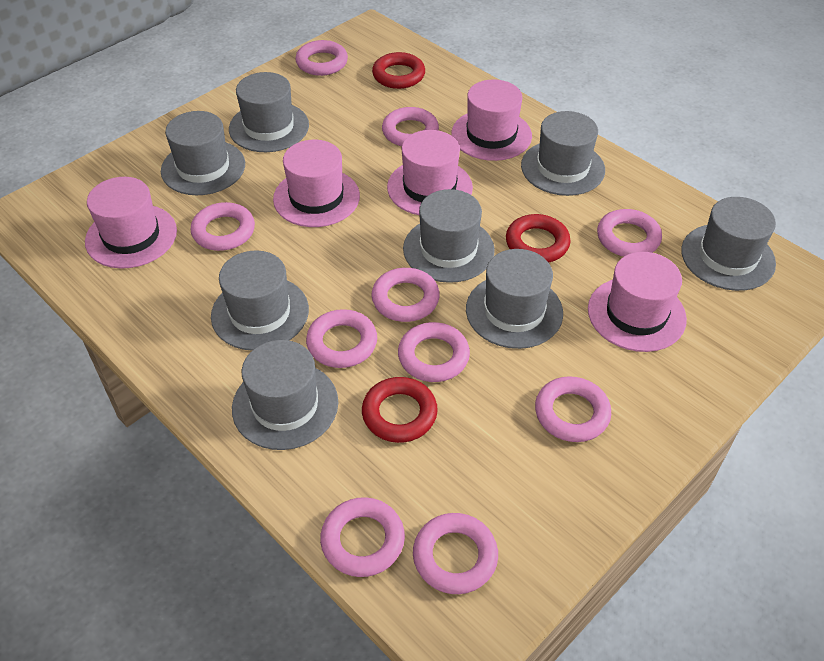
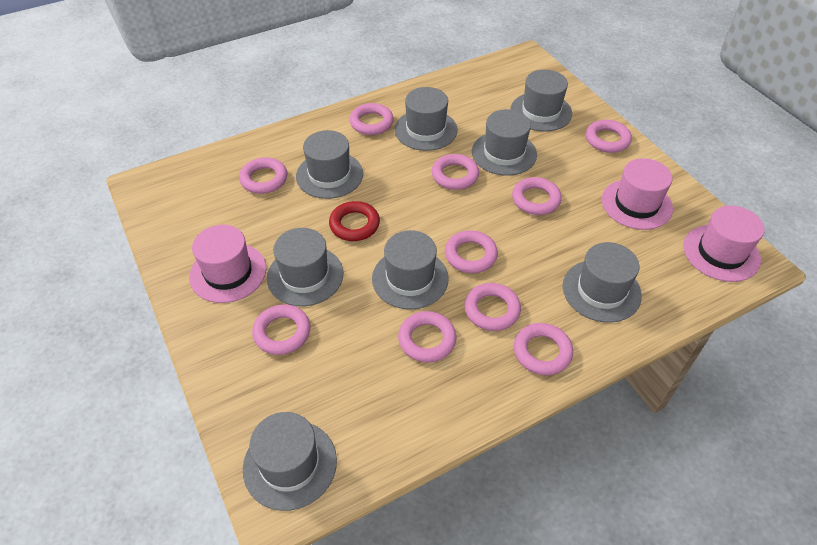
pink hat: [85,177,177,269] [273,140,360,227] [387,130,473,215] [451,79,532,161] [588,252,687,352] = 5 -> [189,225,266,303] [602,158,673,230] [683,205,765,282] = 3
red ring: [362,377,438,443] [372,52,425,89] [506,214,570,263] = 3 -> [329,201,380,241] = 1

